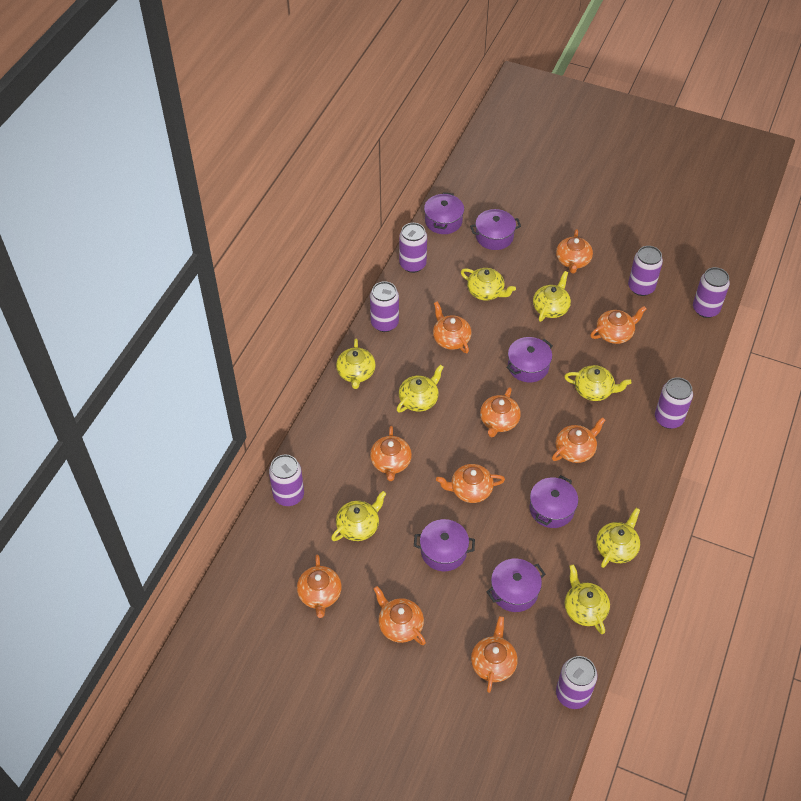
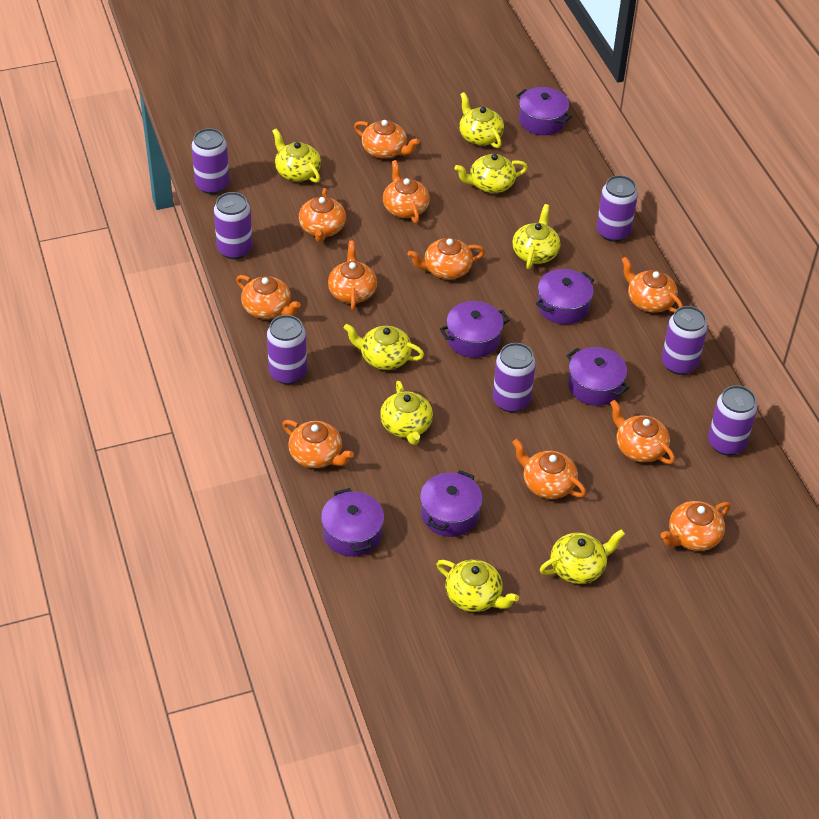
orange teapot: [297,555,342,618] [370,426,412,481] [373,586,426,645] [433,301,471,353] [436,464,505,503] [471,616,518,693] [480,387,521,437] [552,417,606,463] [556,229,593,273] [590,306,647,344] = 10 -> [236,275,301,319] [282,420,354,468] [299,188,346,242] [328,241,377,310] [354,120,420,159] [383,160,430,223] [408,238,485,279] [512,439,586,499] [610,400,675,464] [621,256,683,312] [661,501,731,551] = 11

